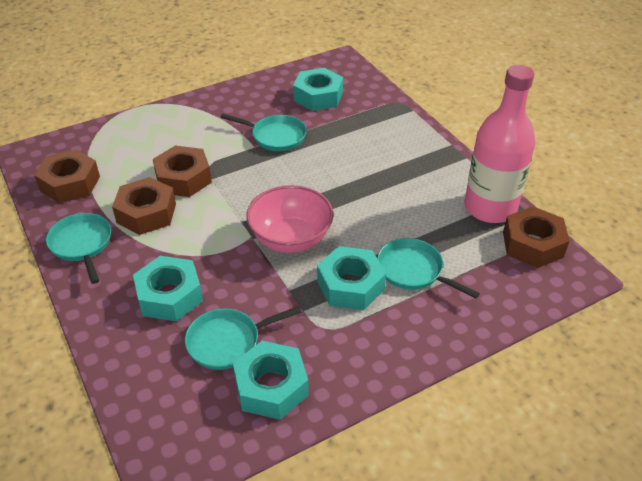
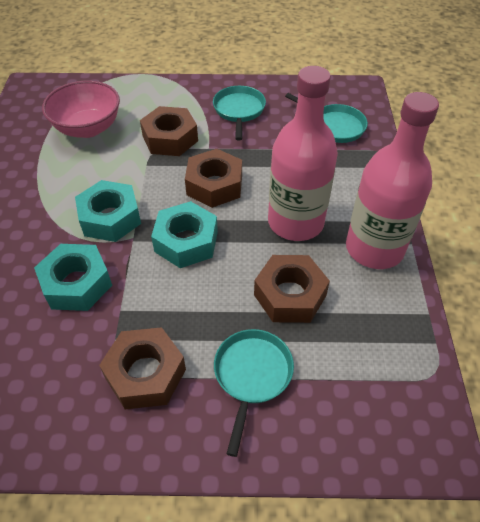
pink bottle: [464,65,535,223] = 1 -> [268,66,338,241] [346,92,439,269] = 2
turquoise nut: [133,256,203,322] [233,341,309,420] [293,68,343,111] [317,246,386,310] = 4 -> [34,244,112,311] [75,180,141,242] [151,201,218,268] = 3
turquoise pan: [46,213,111,284] [185,306,302,370] [220,114,307,151] [377,238,480,299] = 4 -> [213,86,266,140] [214,329,294,457] [285,93,368,143] = 3

